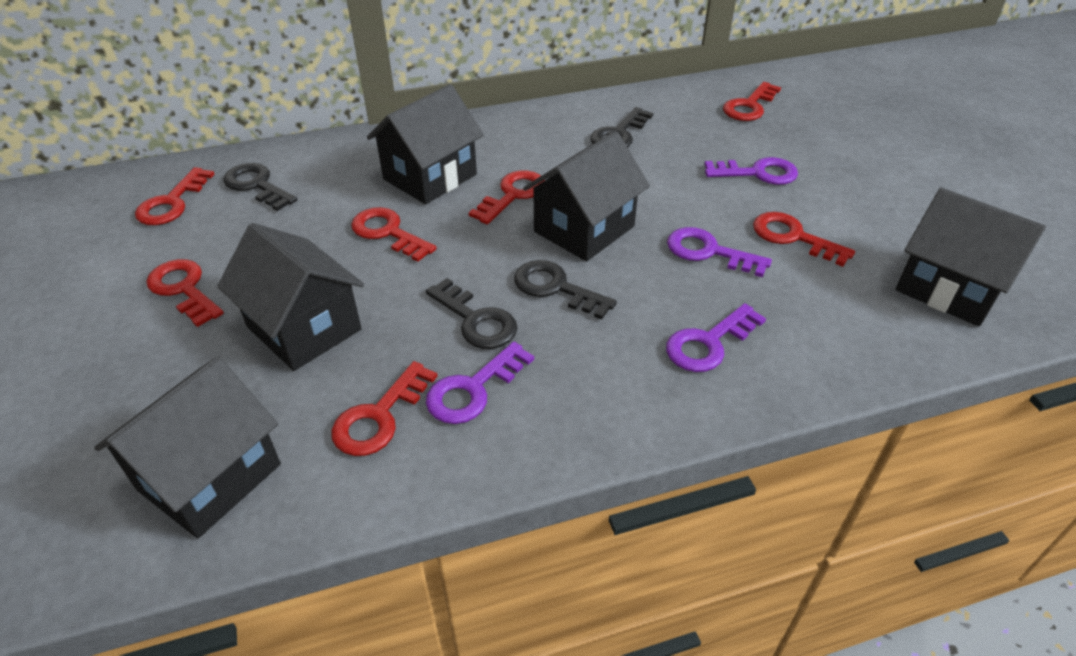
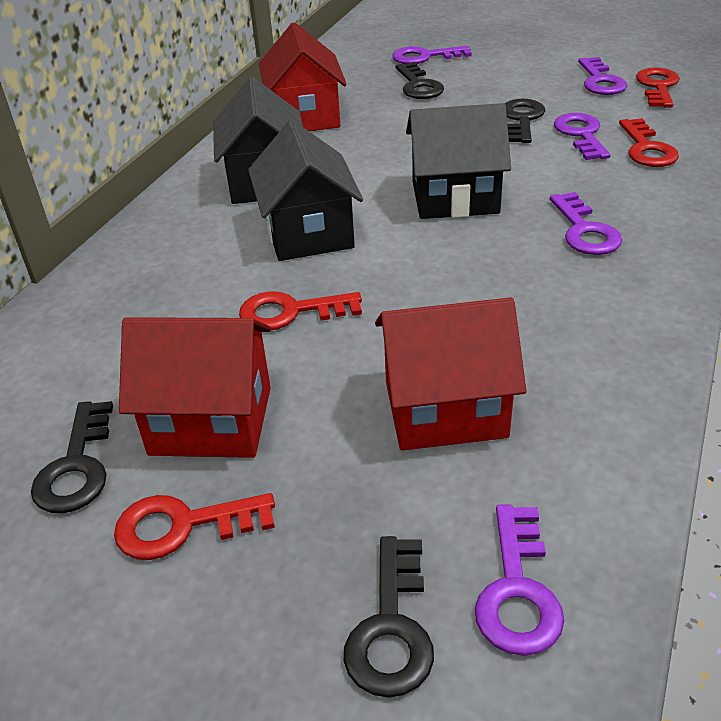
black house: [94,357,281,538] [217,223,364,371] [367,84,484,204] [523,131,650,261] [896,188,1046,327] = 5 -> [213,77,303,204] [248,120,363,261] [406,103,511,219] = 3
purple key: [426,341,534,424] [666,303,766,372] [667,227,772,277] [704,157,798,185] = 4 -> [392,46,472,64] [475,504,564,656] [550,192,622,255] [554,113,610,160] [578,57,627,95] = 5
red house: none = 0 -> [119,317,271,458] [259,22,347,131] [375,297,526,451] = 3
red key: [135,167,215,225] [146,259,224,327] [331,361,437,456] [351,207,437,262] [469,170,545,224] [723,82,781,121] [753,212,855,267] = 7 -> [114,493,275,560] [239,291,362,330] [619,118,679,167] [636,67,680,108] = 4

